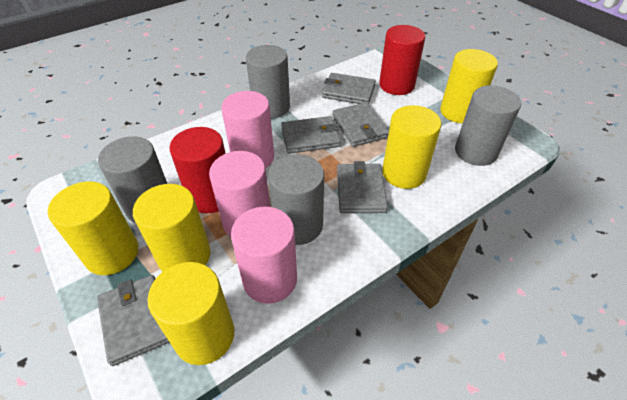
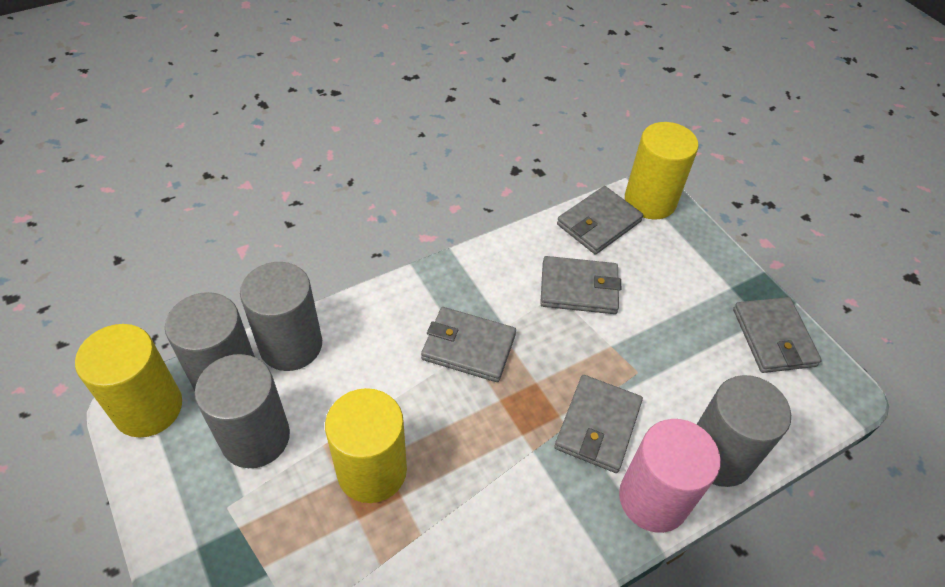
pink cylinder: [209,151,270,237] [221,91,274,168] [231,207,297,304] = 3 -> [619,419,721,533] = 1
red cylinder: [169,127,226,213] [379,25,425,95] = 2 -> none = 0
yellow cylinder: [48,181,138,275] [133,184,211,272] [147,262,234,365] [382,105,441,189] [440,49,498,123] = 5 -> [75,324,182,437] [325,388,407,503] [625,122,699,219] = 3

